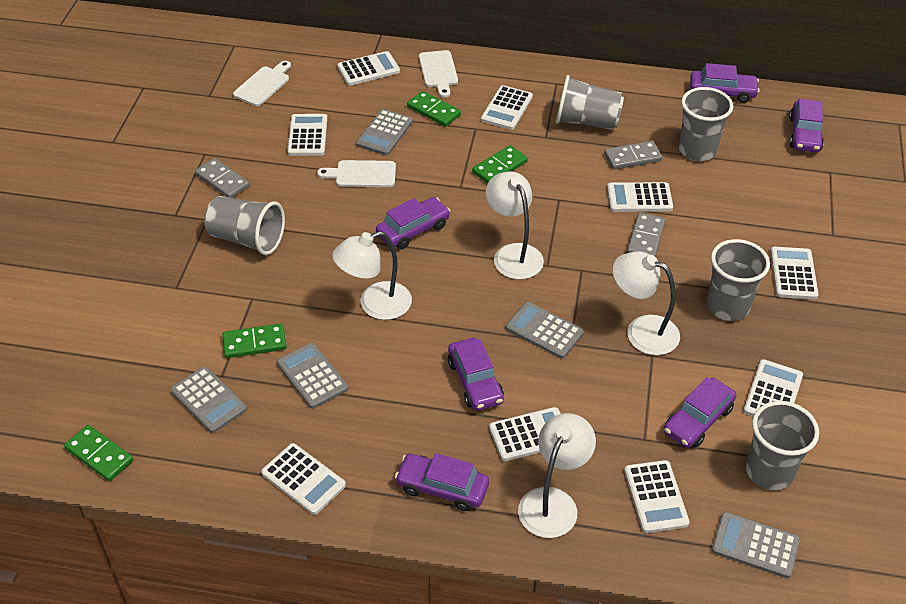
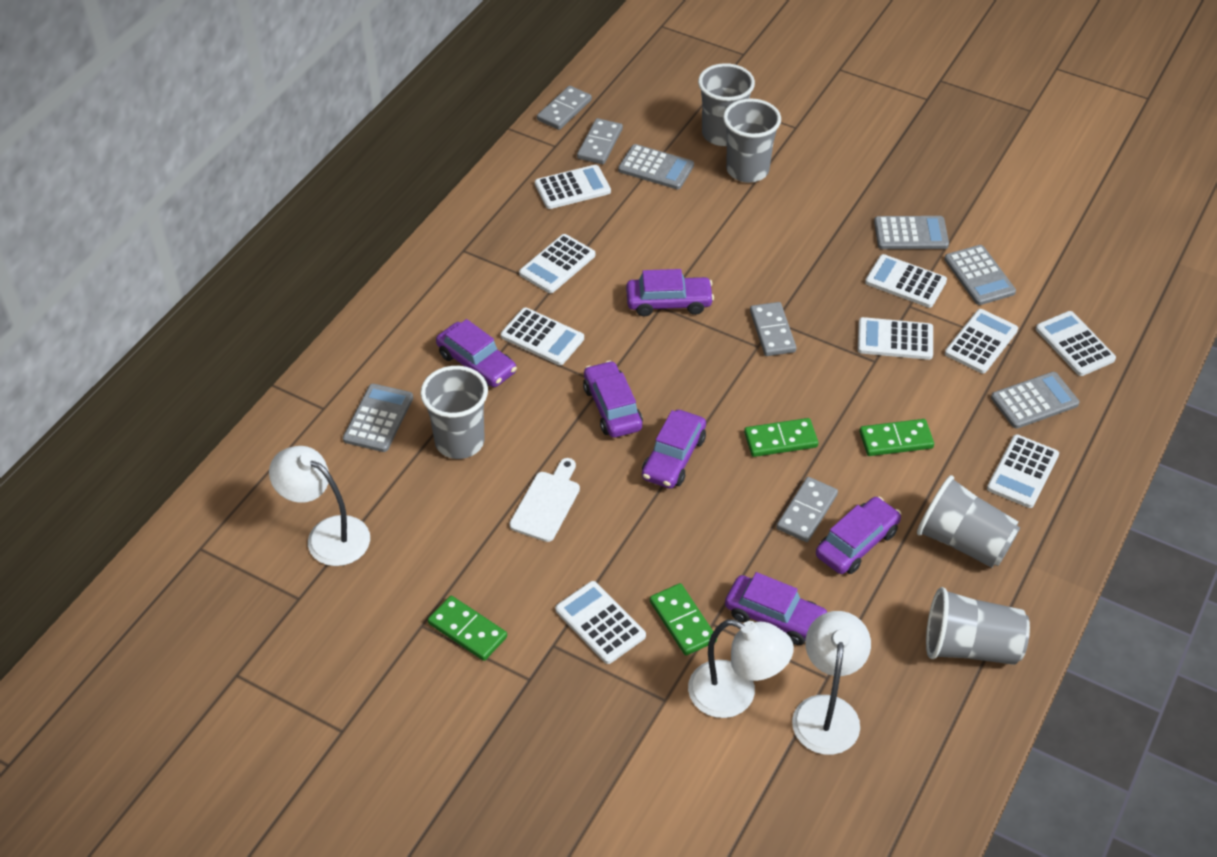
grey domino: [195,158,250,198] [604,141,662,170] [627,212,665,257] = 3 -> [537,86,592,130] [577,118,623,164] [750,302,796,356] [777,477,838,542] = 4
white cutting board: [233,61,291,106] [317,160,396,187] [419,50,458,98] = 3 -> [509,458,580,542] = 1
white lamp: [332,231,412,320] [486,171,544,279] [518,413,596,538] [613,251,680,355] = 4 -> [269,446,370,566] [688,619,794,718] [792,611,871,755] = 3

